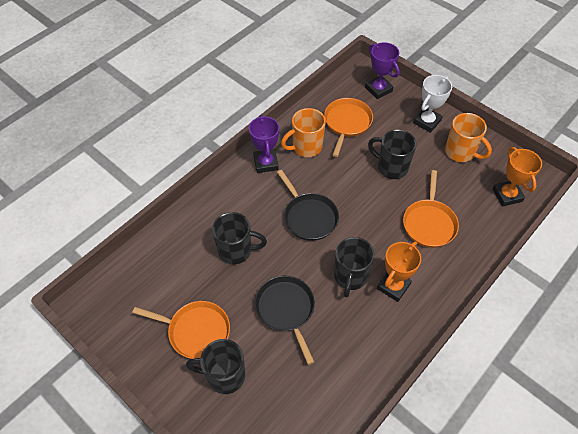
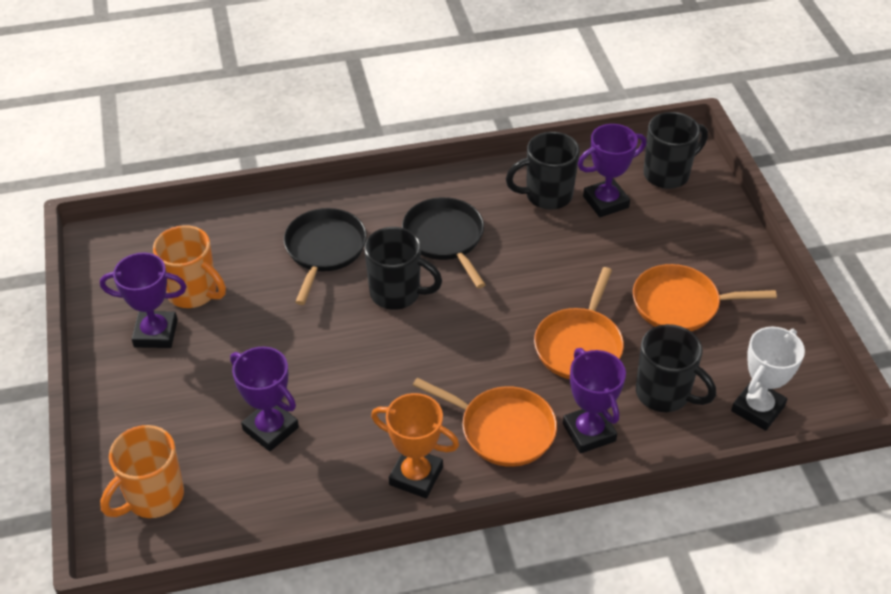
orange trophy: [377,241,421,302] [492,147,542,207] = 2 -> [371,393,459,498] = 1
purple trophy: [249,115,279,173] [365,42,400,99] = 2 -> [100,253,187,348] [230,347,299,452] [563,348,626,454] [578,124,646,217] = 4

